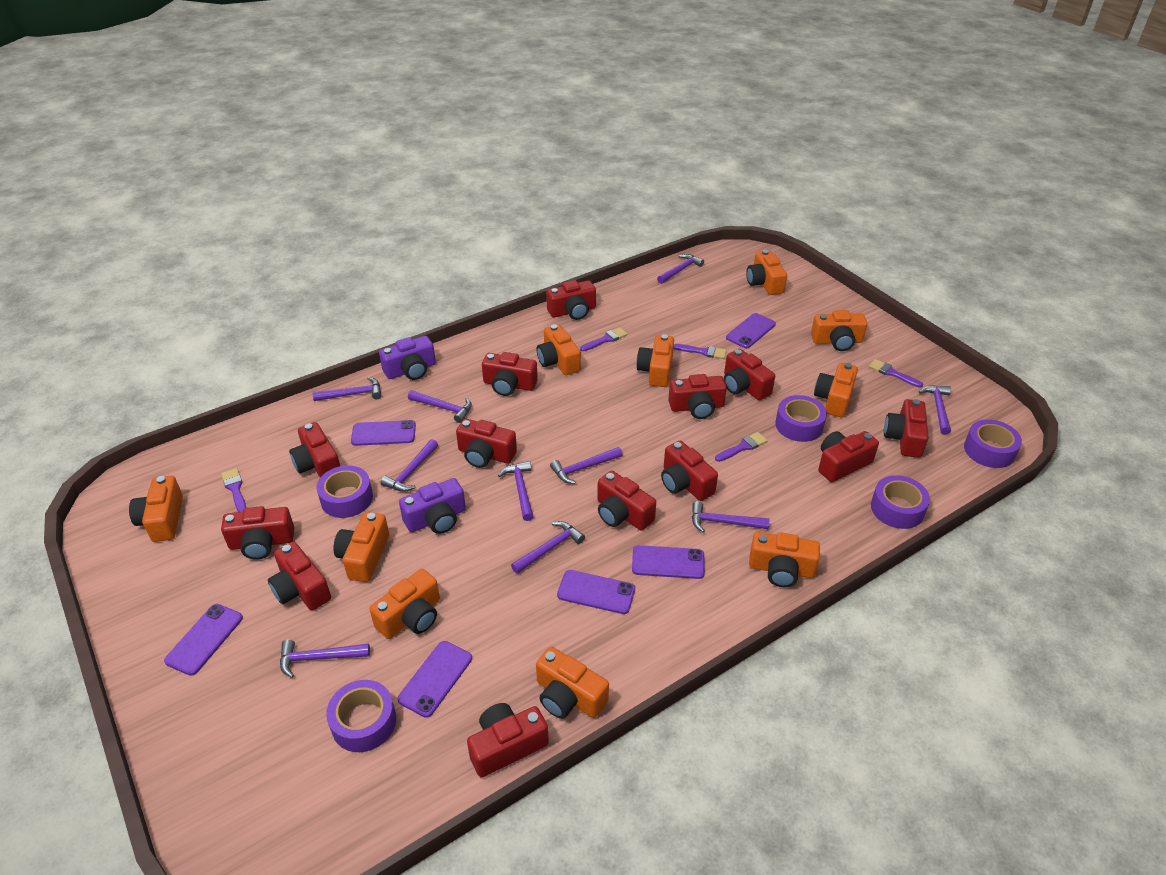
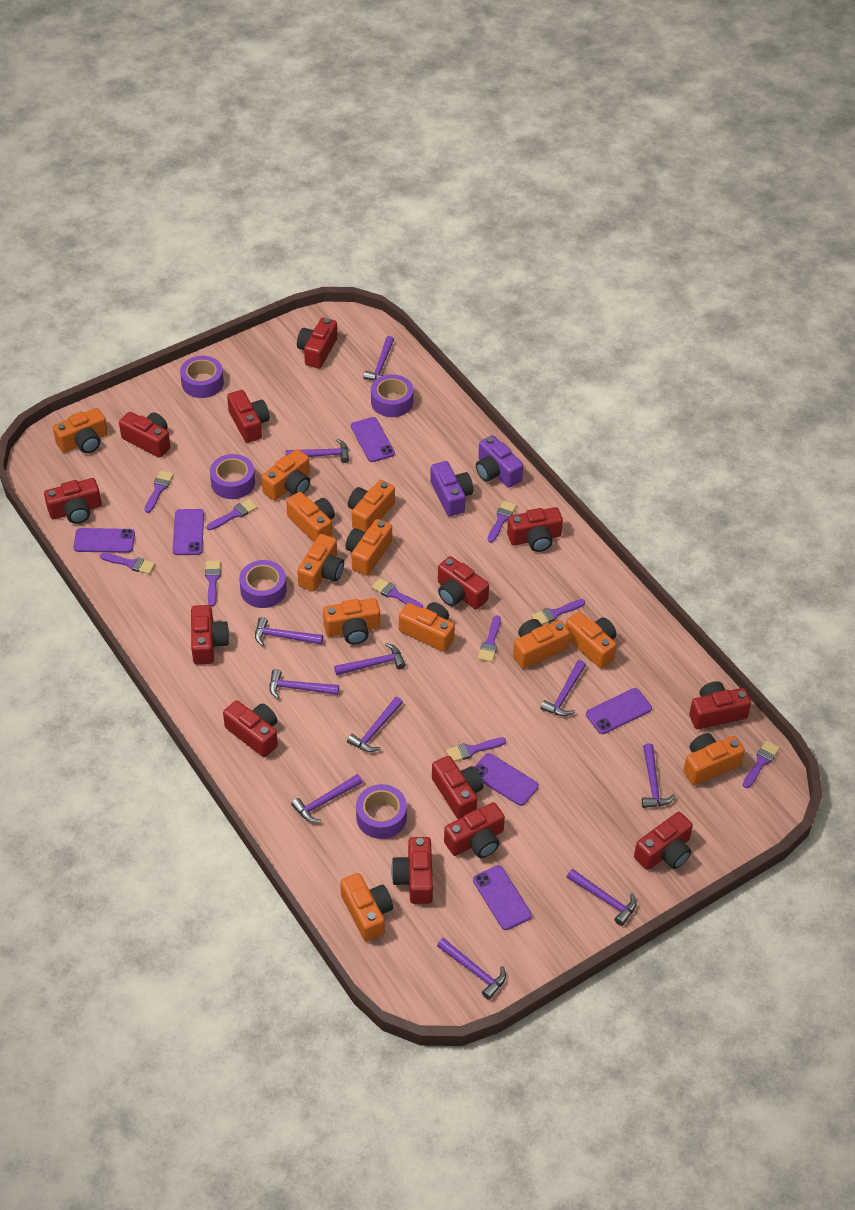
orange camera: [129,476,183,542] [333,512,389,582] [369,569,440,639] [536,647,609,719] [537,324,581,375] [636,334,674,387] [746,250,787,295] [749,532,820,587] [811,310,867,351] [814,363,858,417] = 10 -> [53,408,108,453] [261,449,310,500] [286,492,335,542] [297,534,344,591] [323,598,380,644] [340,873,393,942] [346,519,392,576] [348,480,395,532] [399,602,455,652] [513,619,570,669] [565,612,616,669] [683,733,745,785] = 12
purple brush: [221,468,246,512] [580,327,627,351] [674,344,727,359] [715,432,767,462] [869,359,923,388] = 5 -> [100,553,155,574] [144,471,174,513] [205,560,221,607] [207,499,257,530] [372,578,423,608] [446,737,506,762] [478,615,501,662] [487,501,517,543] [531,599,585,625] [743,740,780,788] = 10
purple hammer: [280,639,370,678] [312,377,382,401] [381,439,438,492] [408,390,472,423] [498,461,534,521] [511,521,585,574] [550,447,623,484] [657,254,704,284] [692,501,769,532] [919,385,951,434] = 10 -> [255,617,323,646] [269,669,339,699] [285,439,350,463] [291,774,362,822] [334,643,406,675] [347,697,403,752] [363,336,394,380] [437,938,506,1000] [541,660,586,716] [567,869,636,926] [642,743,675,808] = 11

